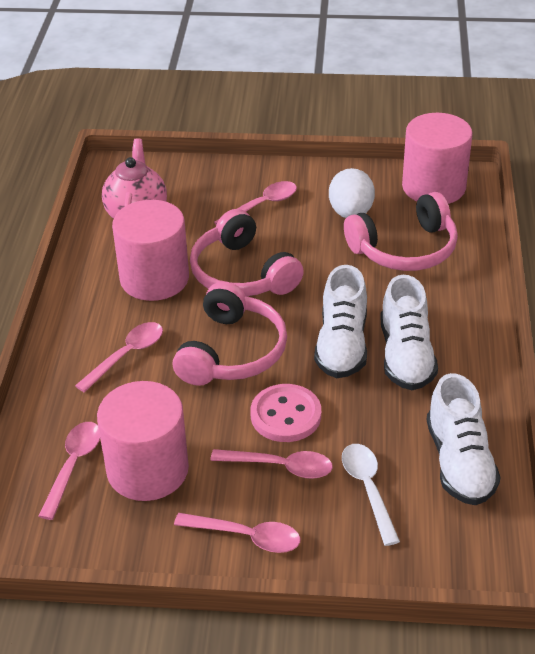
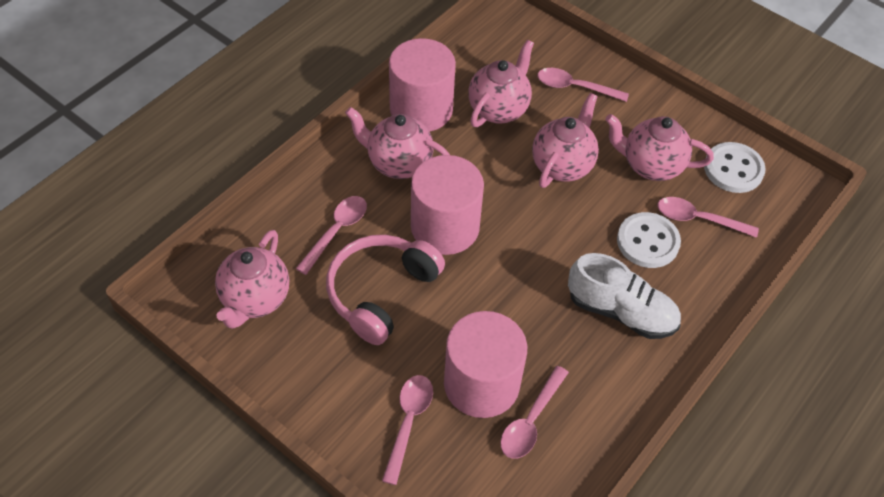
pink button: [250,384,321,442] = 1 -> none = 0
pink headphones: [173,281,287,386] [190,209,304,296] [344,192,458,271] = 3 -> [326,235,445,345] = 1
pink teapot: [102,138,167,219] = 1 -> [215,230,289,329] [345,107,450,179] [468,39,534,127] [532,93,599,188] [605,114,714,181] = 5
white button: none = 0 -> [617,212,681,268] [704,142,766,193] = 2
white egg: [329,168,375,218] = 1 -> none = 0
white shoe: [314,265,367,378] [380,275,438,390] [427,373,501,506] = 3 -> [568,253,681,339] = 1
white spoon: [342,444,400,546] = 1 -> none = 0

